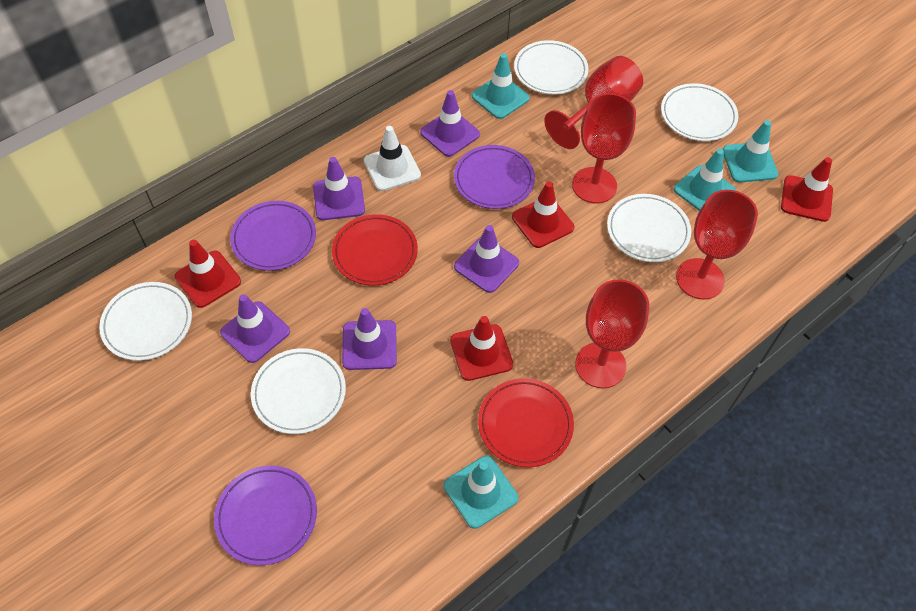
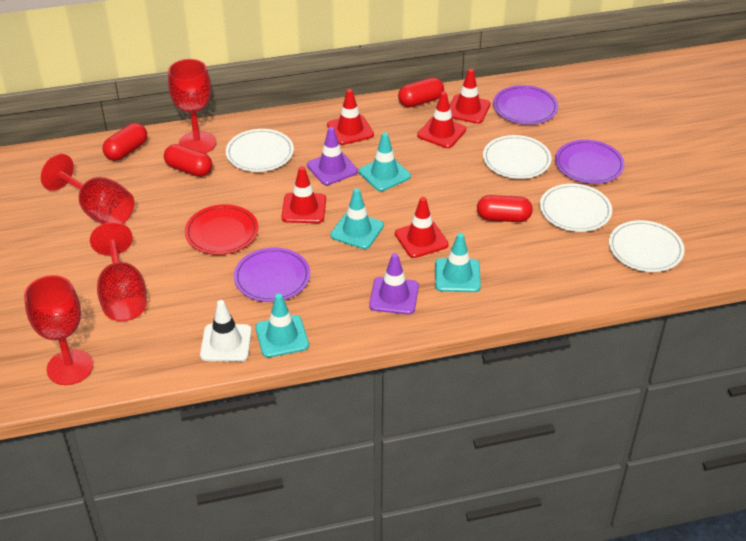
purple traffic cone: [220,294,290,363] [313,157,365,220] [342,308,397,370] [420,90,480,157] [454,225,519,293] = 5 -> [307,127,358,185] [369,253,419,315] = 2
red capsule: none = 0 -> [103,123,147,161] [164,144,212,177] [398,77,444,108] [477,195,533,222] = 4
red plate: [332,214,418,286] [478,378,574,467] = 2 -> [185,204,258,255] = 1
red traffic cone: [175,240,241,308] [450,316,513,381] [512,181,575,248] [781,157,833,222] = 4 -> [282,166,326,223] [327,89,374,145] [395,197,449,258] [417,91,466,148] [449,69,490,124] = 5
white plate: [99,282,192,361] [251,348,346,434] [514,40,589,95] [607,194,691,262] [661,83,738,141] = 5 -> [226,129,294,172] [483,135,552,179] [540,184,612,232] [609,220,684,272] = 4

